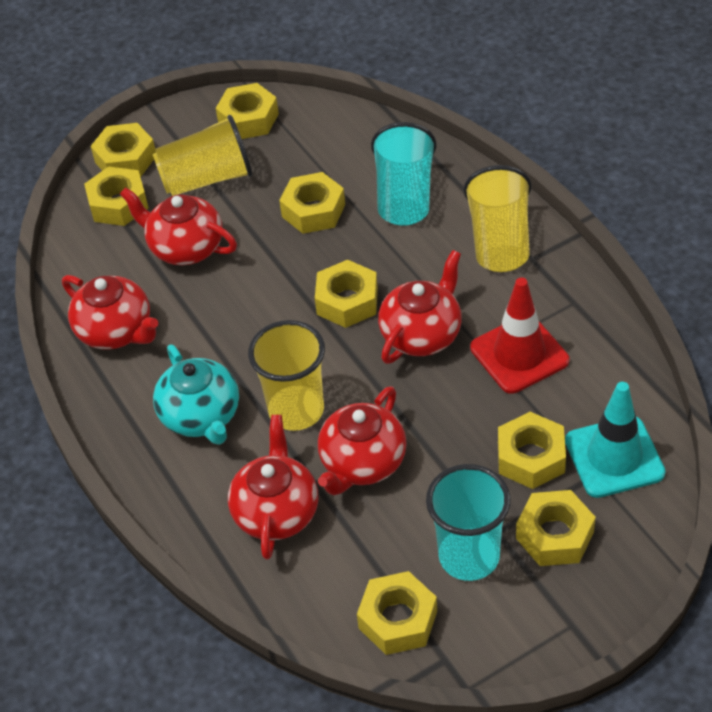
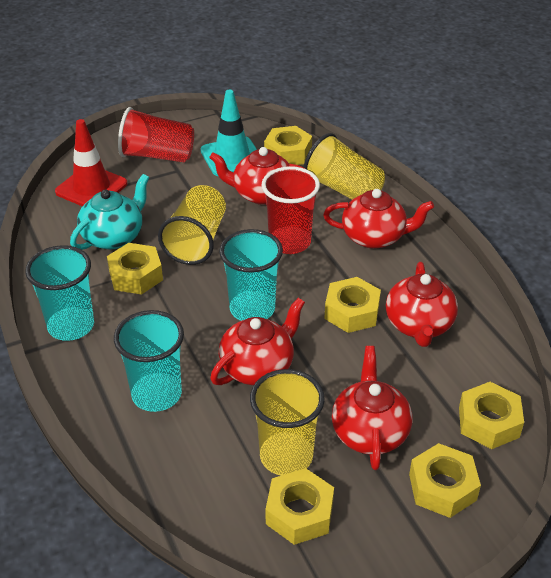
red cup: none = 0 -> [118,107,194,162] [262,166,320,254] = 2
turquoise cup: [371,122,437,226] [426,464,511,581] = 2 -> [25,245,94,341] [114,310,184,412] [219,229,283,321] = 3
yellow nut: [84,167,148,226] [91,123,156,176] [216,83,279,139] [279,172,345,234] [315,260,378,328] [357,571,437,655] [498,412,566,489] [516,490,596,566] = 8 -> [107,243,163,295] [264,126,312,165] [265,468,334,545] [324,277,381,333] [409,443,481,518] [459,382,524,449] = 6

